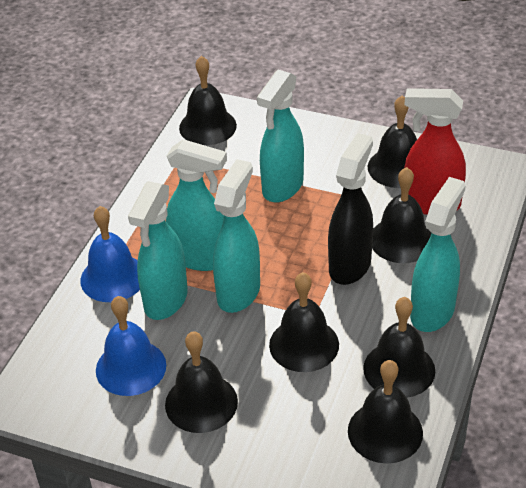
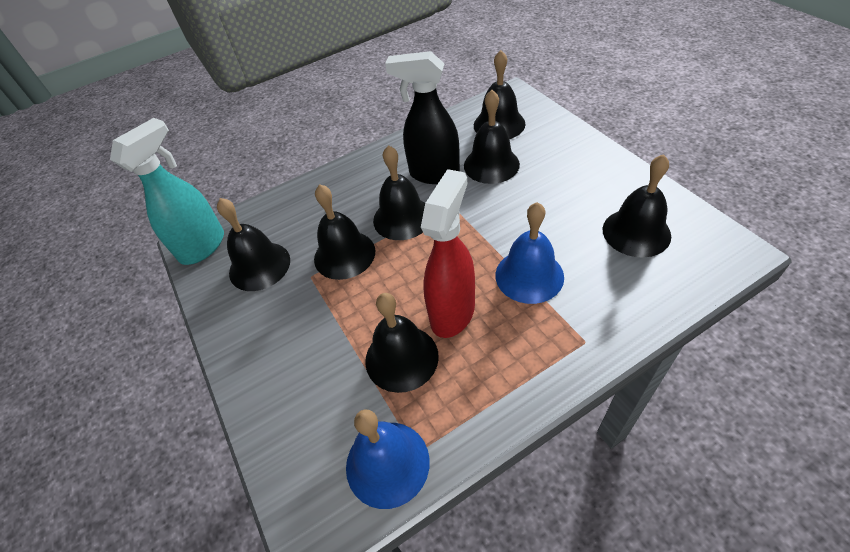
turquoise spray bottle: [128,181,188,320] [166,139,227,271] [213,159,260,313] [257,70,304,202] [410,177,466,332] = 5 -> [110,118,224,265] = 1

